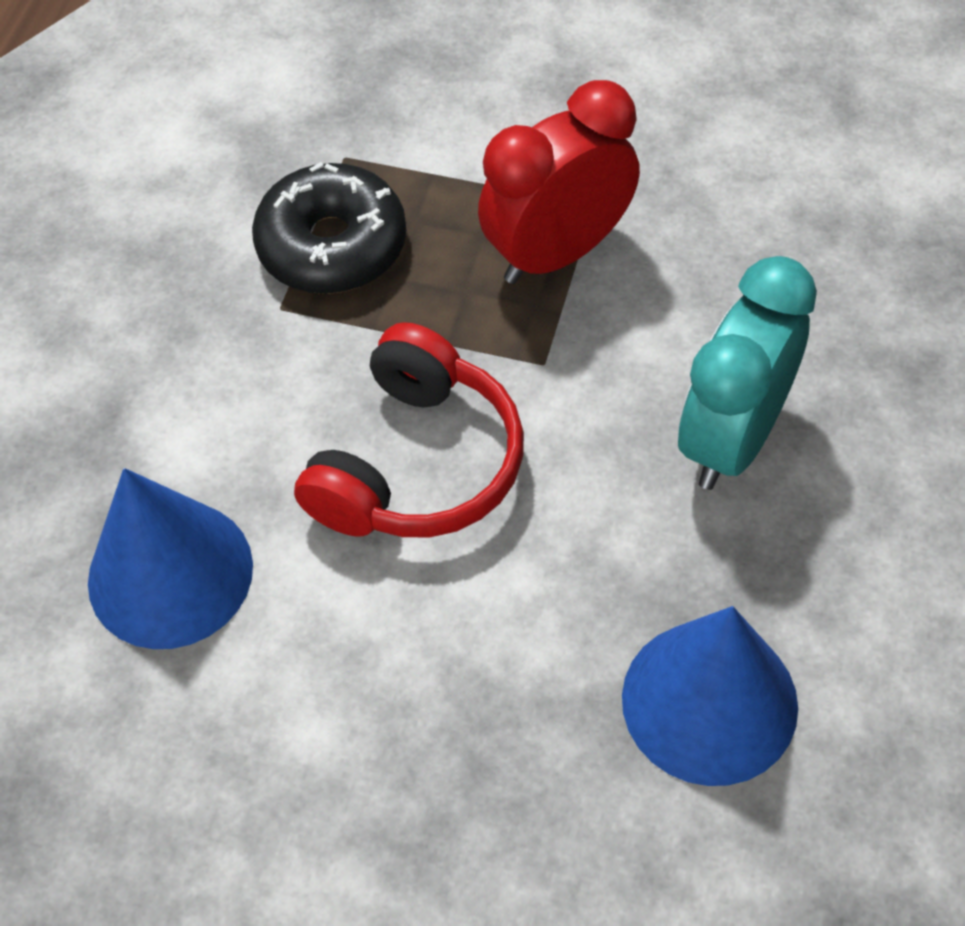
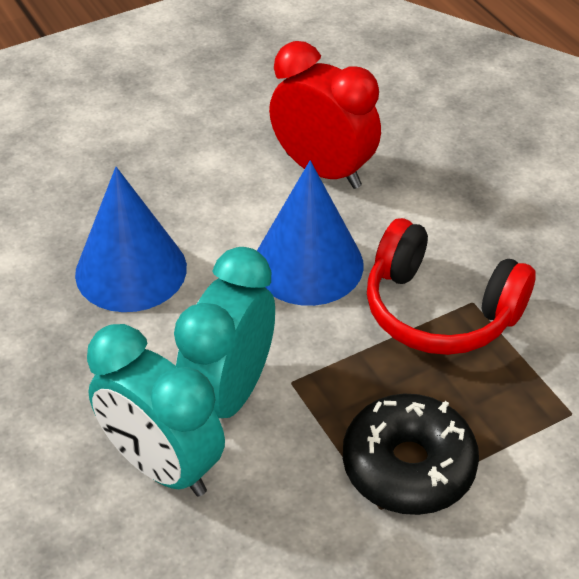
turquoise clock: [678,256,817,490] = 1 -> [87,324,225,497] [174,247,275,418] = 2

